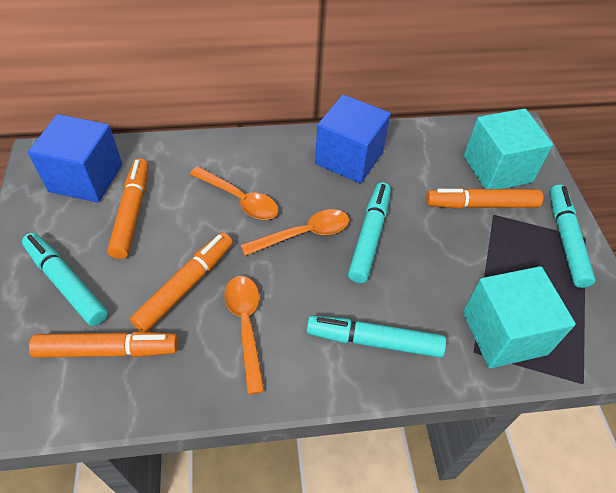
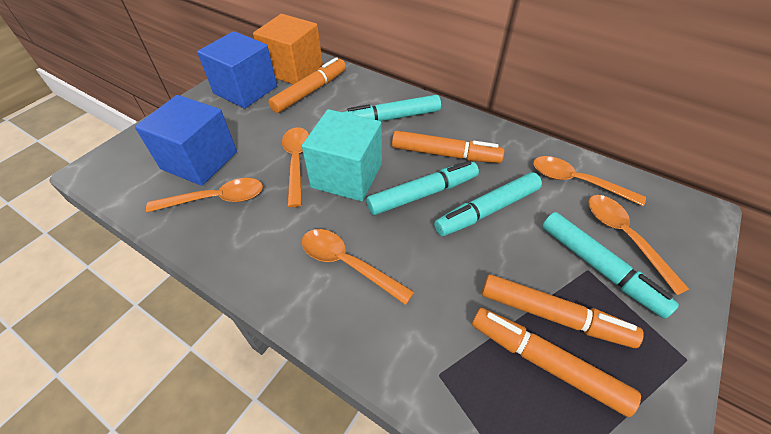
orange cube: none = 0 -> [253,14,323,84] = 1
orange spoon: [190,166,278,220] [224,276,265,394] [241,209,349,256] = 3 -> [146,178,263,212] [282,127,309,207] [302,229,414,305] [533,156,646,206] [588,195,689,295] = 5
turquoise cube: [463,266,576,368] [464,108,553,189] = 2 -> [302,109,382,201] = 1

